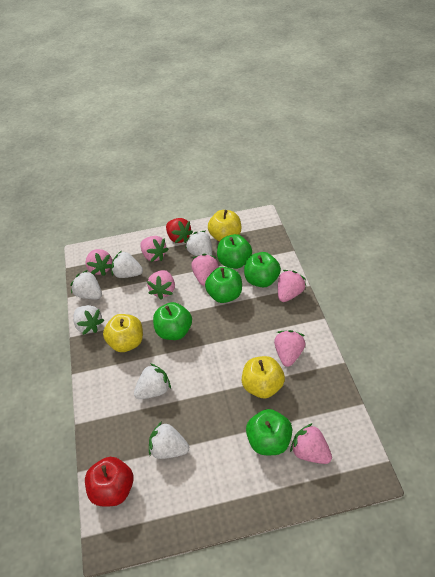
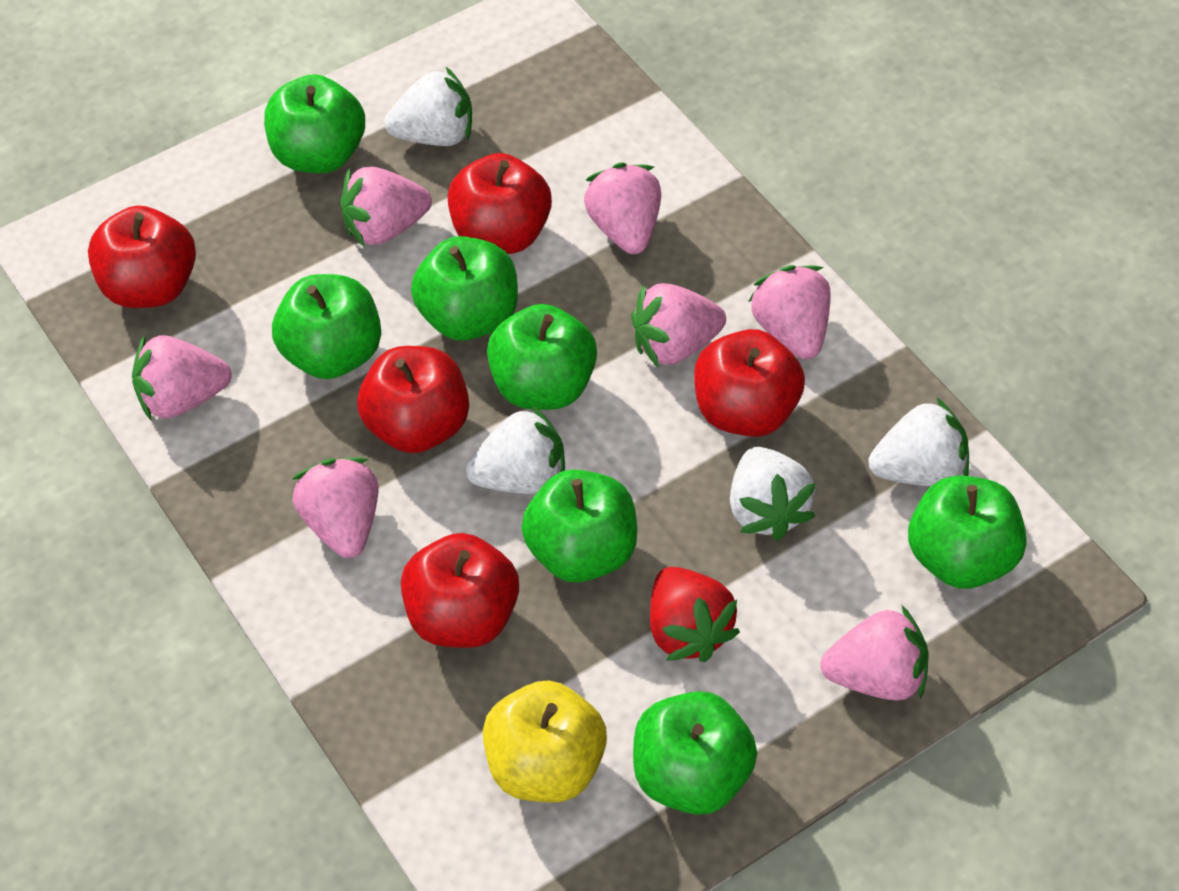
green apple: [153,302,192,340] [205,267,242,303] [217,234,252,269] [244,252,281,288] [246,409,293,455] = 5 -> [264,74,365,173] [272,274,381,379] [411,236,518,341] [487,304,597,410] [521,469,637,582] [633,691,757,815] [908,476,1027,589] = 7
red apple: [85,457,134,506] = 1 -> [88,206,196,308] [357,346,469,453] [401,533,519,648] [448,153,552,254] [694,329,805,437] = 5
white strawberry: [70,270,102,299] [73,305,104,335] [112,251,143,278] [134,363,171,399] [149,421,189,459] [185,231,212,256] = 6 -> [384,67,472,146] [466,405,565,494] [730,447,816,541] [868,397,969,486] = 4
yellow apple: [103,314,143,352] [208,210,241,242] [242,356,285,398] = 3 -> [483,680,607,802] = 1

